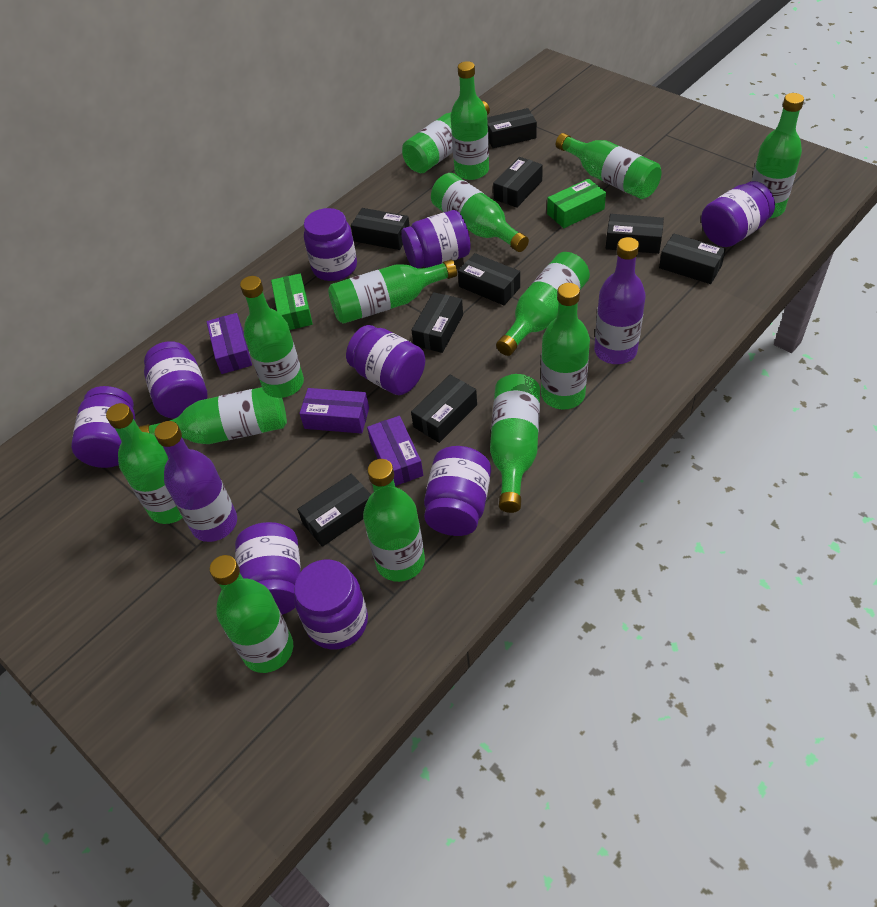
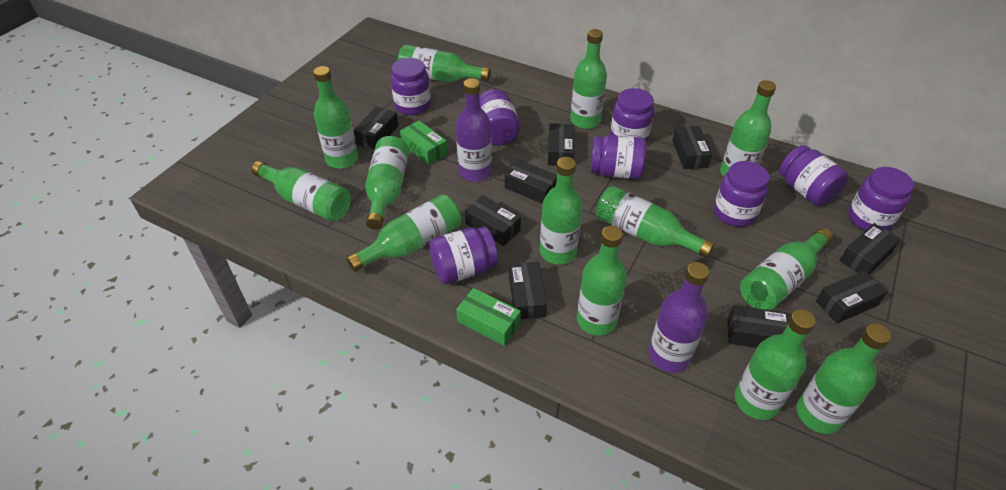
green bottle: [106,403,183,524] [139,385,287,444] [209,555,293,673] [240,276,304,398] [328,259,457,324] [363,459,425,582] [402,101,490,173] [431,173,529,252] [451,61,489,180] [490,374,540,513] [496,252,590,356] [541,283,590,410] [556,133,661,199] [751,93,804,219] = 14 -> [251,161,351,222] [313,66,358,169] [346,194,461,272] [365,136,409,230] [397,45,491,82] [540,157,582,265] [570,29,607,129] [577,226,627,336] [596,186,714,258] [720,80,776,177] [735,309,816,420] [740,228,833,310] [796,323,891,434] = 13
purple box: [207,313,252,374] [299,388,369,434] [367,416,423,486] = 3 -> none = 0
purple jar: [71,386,135,468] [144,341,208,419] [235,522,301,615] [294,559,368,649] [304,208,357,281] [346,325,425,395] [401,210,471,268] [424,446,491,536] [701,181,775,247] = 9 -> [391,58,431,115] [429,226,498,284] [479,89,520,146] [590,135,647,179] [610,88,654,142] [714,161,770,227] [779,145,849,206] [848,167,914,231] = 8

